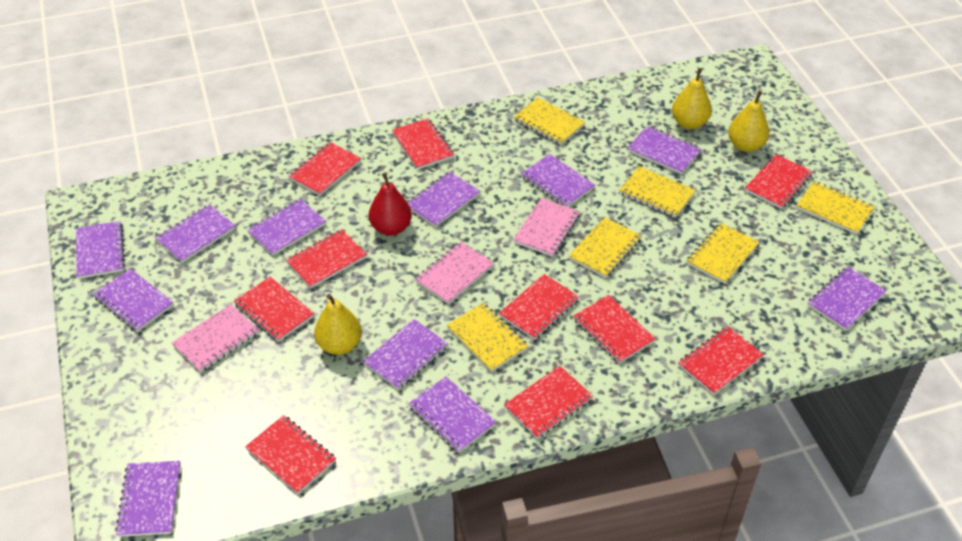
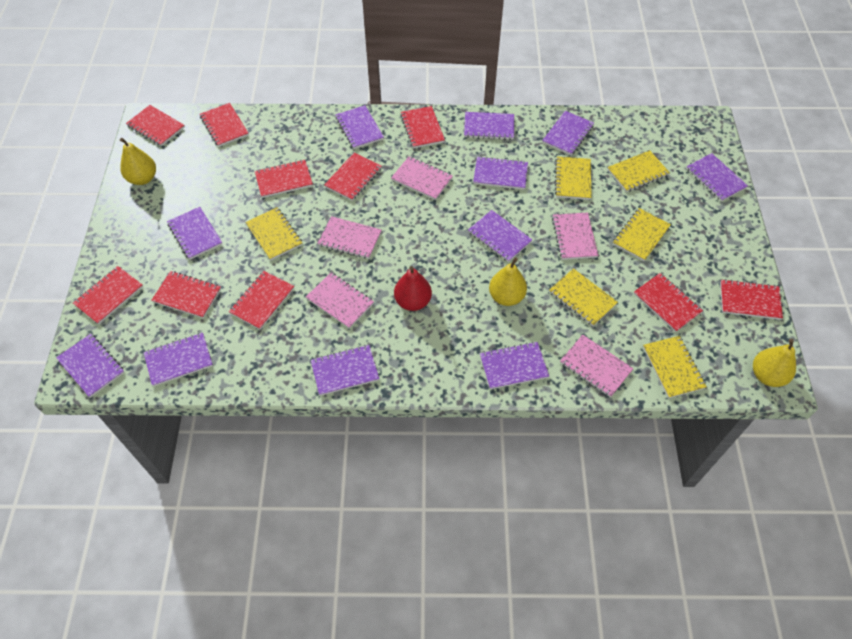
pink notebook: [172,304,259,372] [415,241,494,304] [513,198,580,257] = 3 -> [306,273,374,329] [318,216,381,259] [391,156,453,200] [552,212,598,260] [560,335,633,397] = 5

